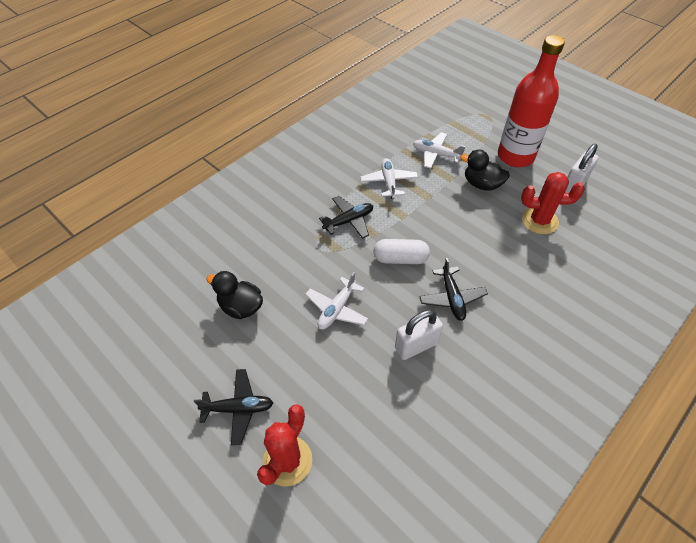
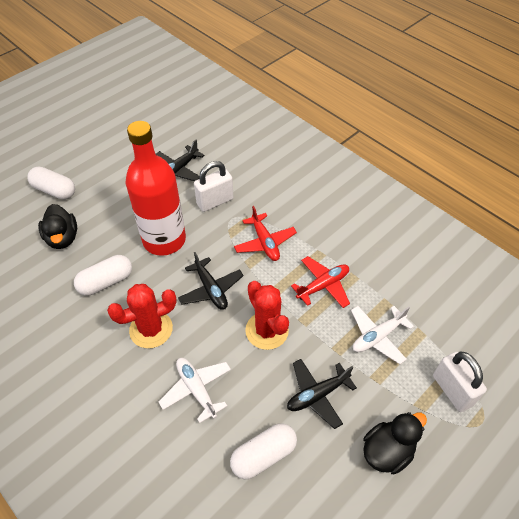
red plane: none = 0 -> [234,206,297,261] [291,256,350,308] = 2
white capsule: [373,239,430,264] = 1 -> [27,166,75,199] [74,255,132,296] [230,423,297,479] = 3
white plane: [305,272,368,329] [360,158,418,199] [413,132,466,169] = 3 -> [158,358,231,423] [351,306,414,364] = 2

